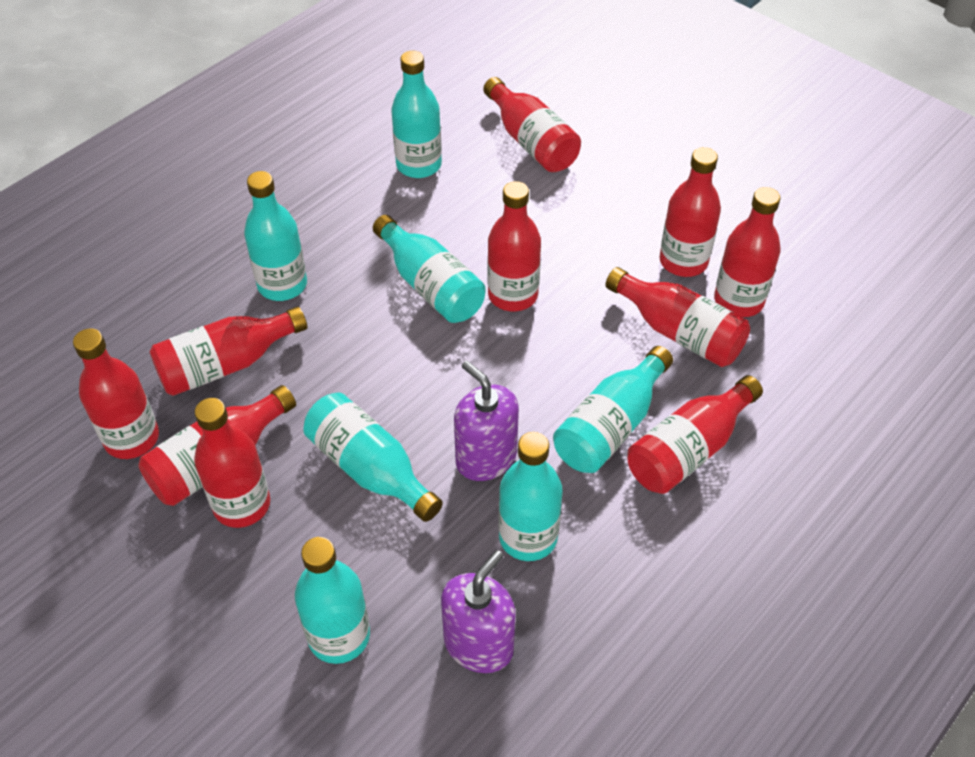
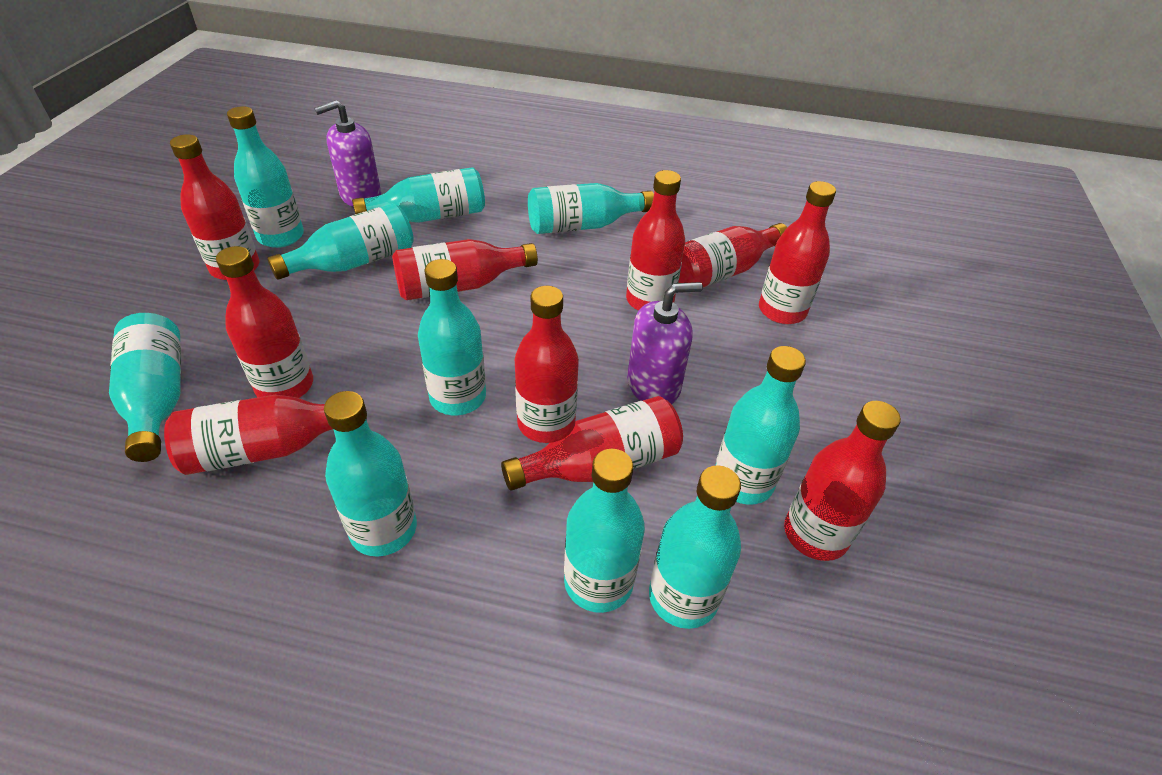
turquoise bottle: [244,171,307,301] [295,537,370,664] [303,392,443,522] [373,215,486,323] [391,51,442,178] [498,432,563,561] [553,346,673,473] = 7 -> [109,313,181,462] [227,106,304,248] [267,203,414,280] [324,391,417,557] [352,167,485,223] [418,259,486,415] [528,183,654,234] [564,449,645,613] [649,465,741,629] [715,346,806,505] = 10

